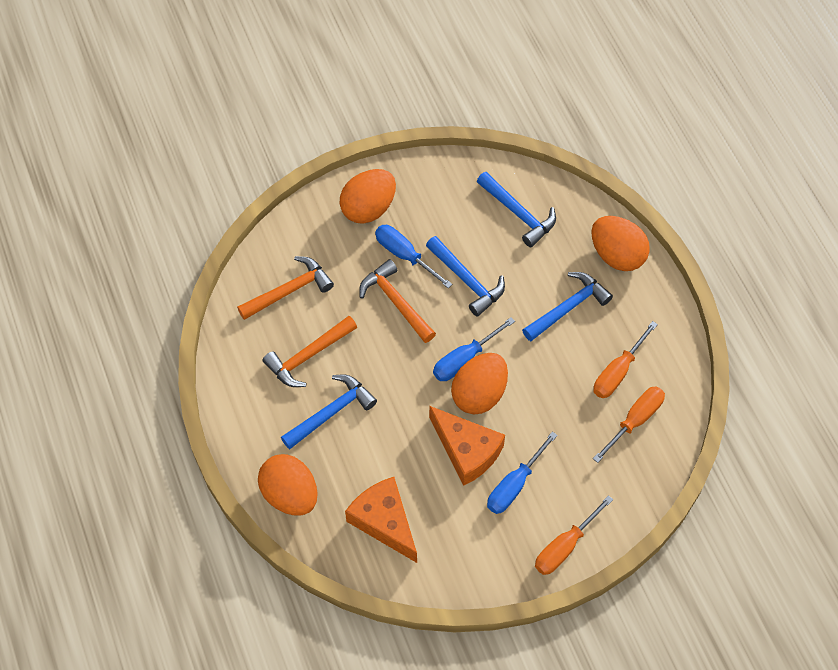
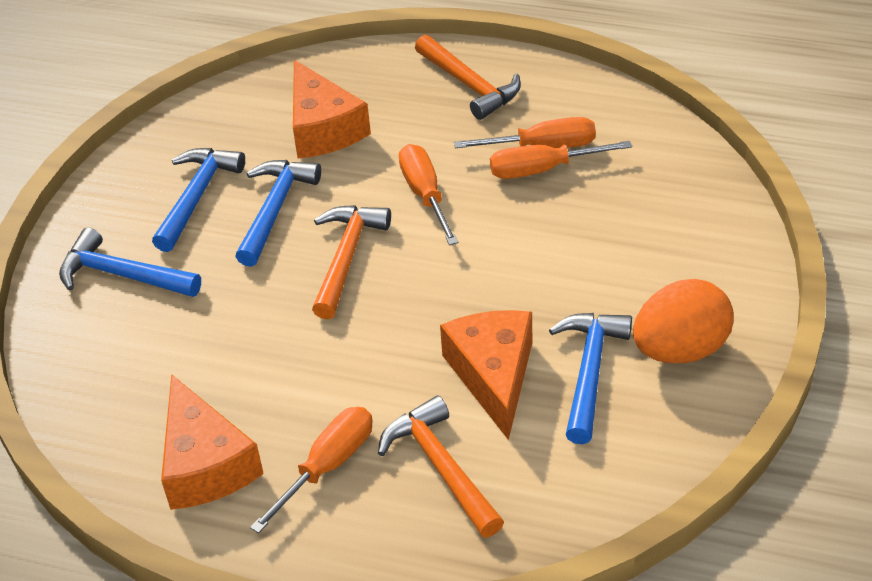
blue screwdriver: [375,225,452,288] [433,317,515,381] [487,431,558,514] = 3 -> none = 0
orange cheese: [345,477,417,563] [429,406,505,486] = 2 -> [161,374,264,510] [293,60,371,158] [440,310,532,440] = 3
orange egg: [258,454,318,515] [340,169,396,224] [451,353,508,414] [591,216,650,271] = 4 -> [633,279,734,363] = 1
orange screwdriver: [535,495,613,575] [593,321,658,398] [593,387,665,463] = 3 -> [250,407,373,533] [399,144,458,245] [454,117,596,148] [490,141,632,179] = 4

